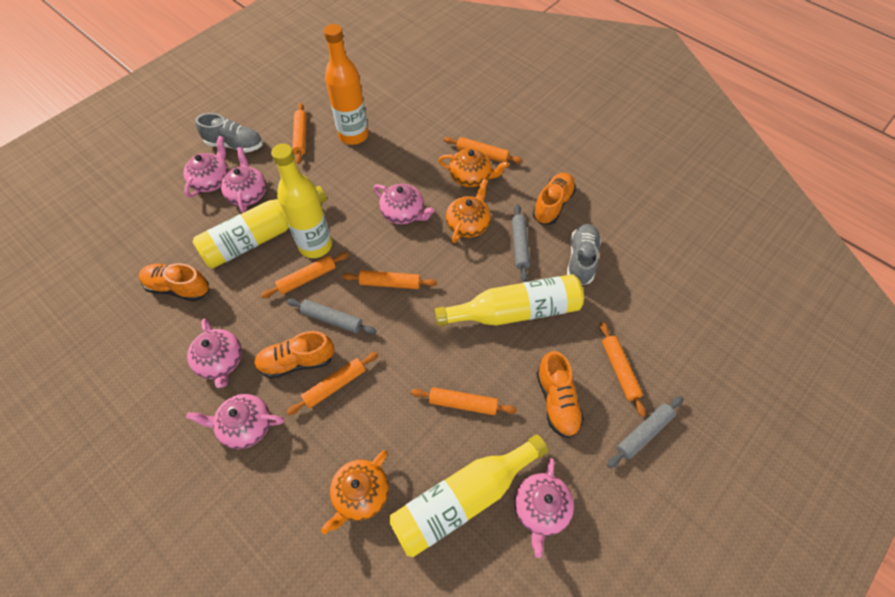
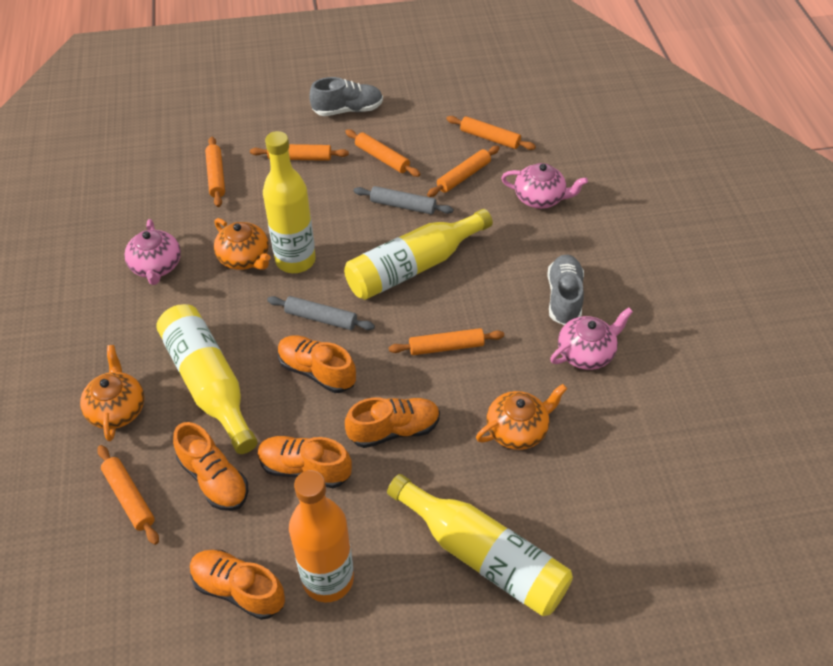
grey rolling pin: [286,298,377,334] [512,204,530,282] [607,396,683,468] = 3 -> [267,296,375,330] [354,186,453,215] = 2
orange shoe: [139,263,209,301] [254,331,334,379] [533,173,576,225] [536,351,584,438] = 4 -> [173,422,248,511] [190,550,285,620] [258,436,352,488] [278,335,356,393] [345,398,440,448] = 5
pink teapot: [183,136,229,198] [186,394,284,449] [187,319,242,388] [221,147,266,213] [373,184,434,224] [514,458,574,558] = 6 -> [124,219,181,285] [501,163,588,209] [550,307,633,370] = 3

